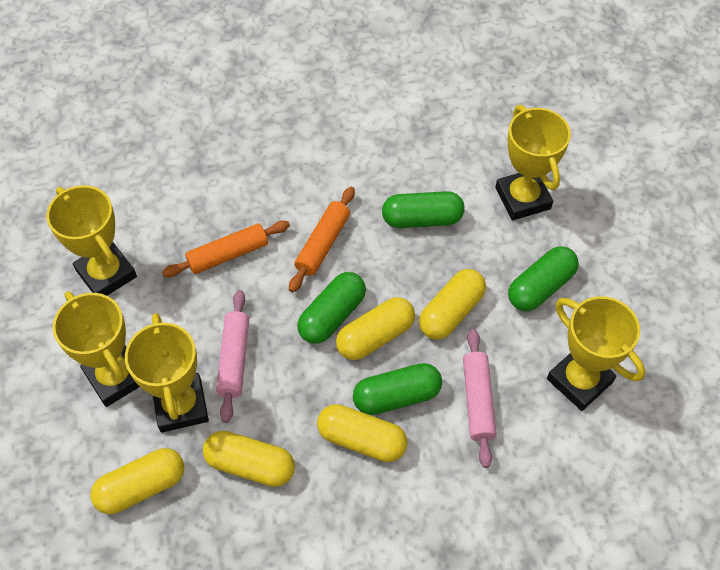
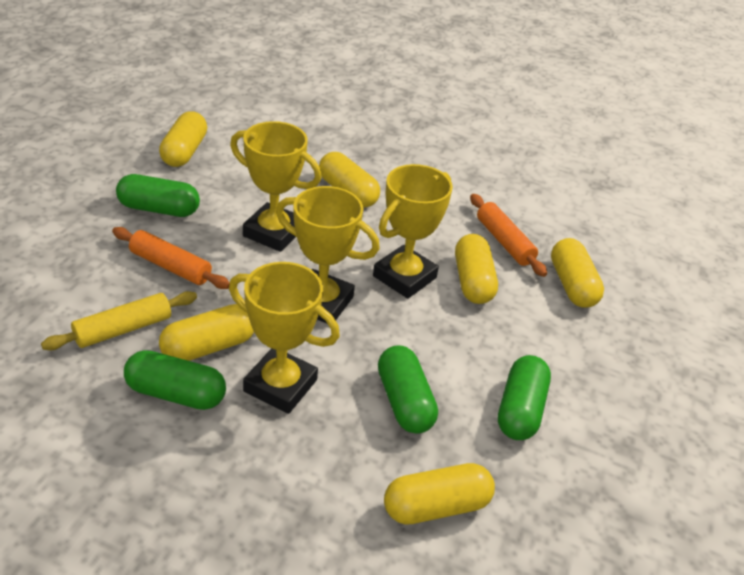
pink rolling pin: [216,290,249,423] [463,329,496,468] = 2 -> none = 0
yellow capsule: [90,448,184,514] [203,431,295,487] [317,404,407,462] [336,297,415,360] [419,269,486,340] = 5 -> [159,111,207,167] [159,304,254,361] [319,152,380,208] [384,463,495,525] [455,234,498,304] [551,238,604,308] = 6
yellow rolling pin: none = 0 -> [41,291,197,350] = 1
yellow trophy: [46,185,137,296] [53,291,140,407] [125,313,209,433] [495,105,571,220] [547,296,646,411] = 5 -> [229,262,340,414] [230,121,322,252] [276,186,380,323] [373,164,453,299] = 4

